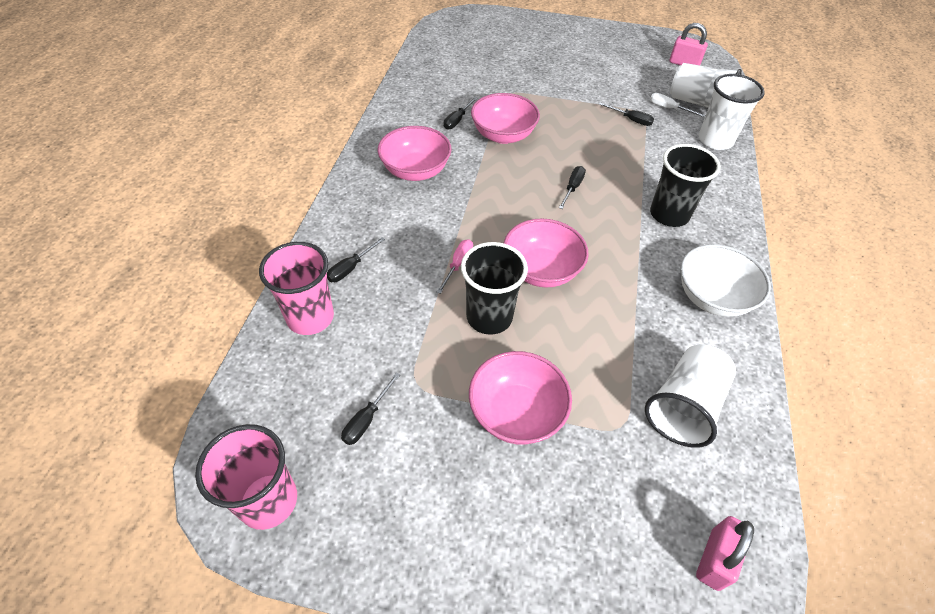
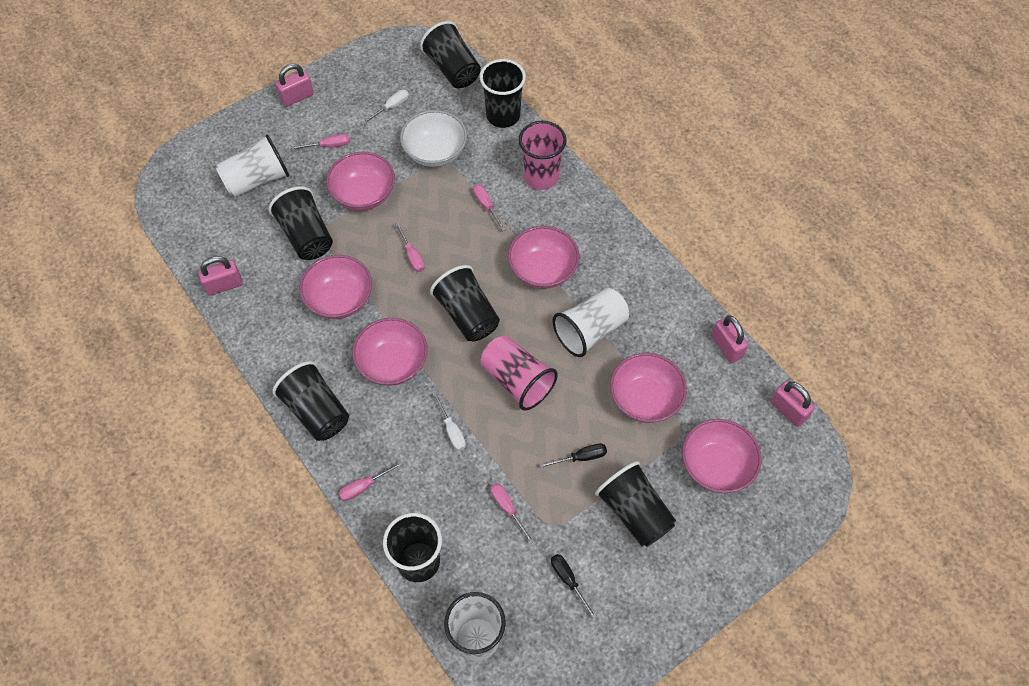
black cup: [461,242,528,335] [650,144,721,227] = 2 -> [269,186,333,260] [272,361,349,441] [383,513,442,582] [420,21,481,88] [430,265,500,341] [480,59,526,128] [595,461,676,547] = 7
black screwdriver: [327,237,385,282] [341,372,400,445] [444,97,478,130] [559,166,586,209] [599,102,654,126] = 5 -> [540,443,607,468] [551,554,597,619] = 2
pink bowl: [378,126,452,181] [469,351,572,445] [471,93,540,144] [503,219,589,288] = 4 -> [299,255,372,319] [326,152,395,211] [352,318,428,386] [508,226,579,289] [610,353,687,423] [682,419,762,493] = 6
pink padlock: [670,23,708,65] [696,516,754,591] = 2 -> [198,256,243,296] [275,64,314,107] [712,315,748,363] [770,381,815,427] = 4
pink screwdriver: [437,239,473,294] = 1 -> [291,134,350,150] [339,461,403,501] [395,223,425,272] [473,184,506,231] [491,483,534,544] = 5
white screwdriver: [650,93,705,117] = 1 -> [362,90,409,124] [432,392,466,451] = 2

